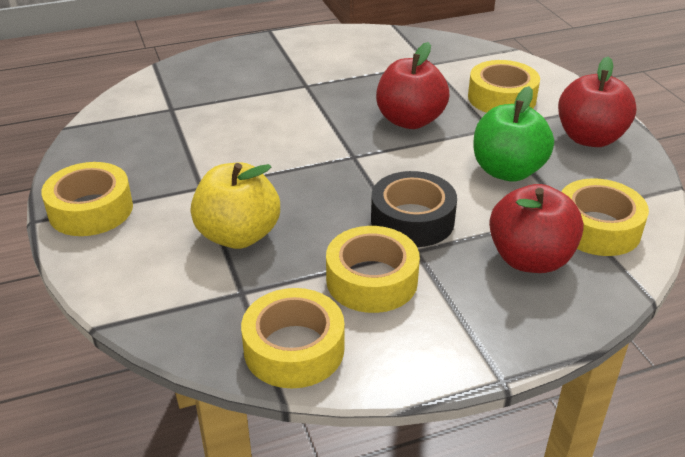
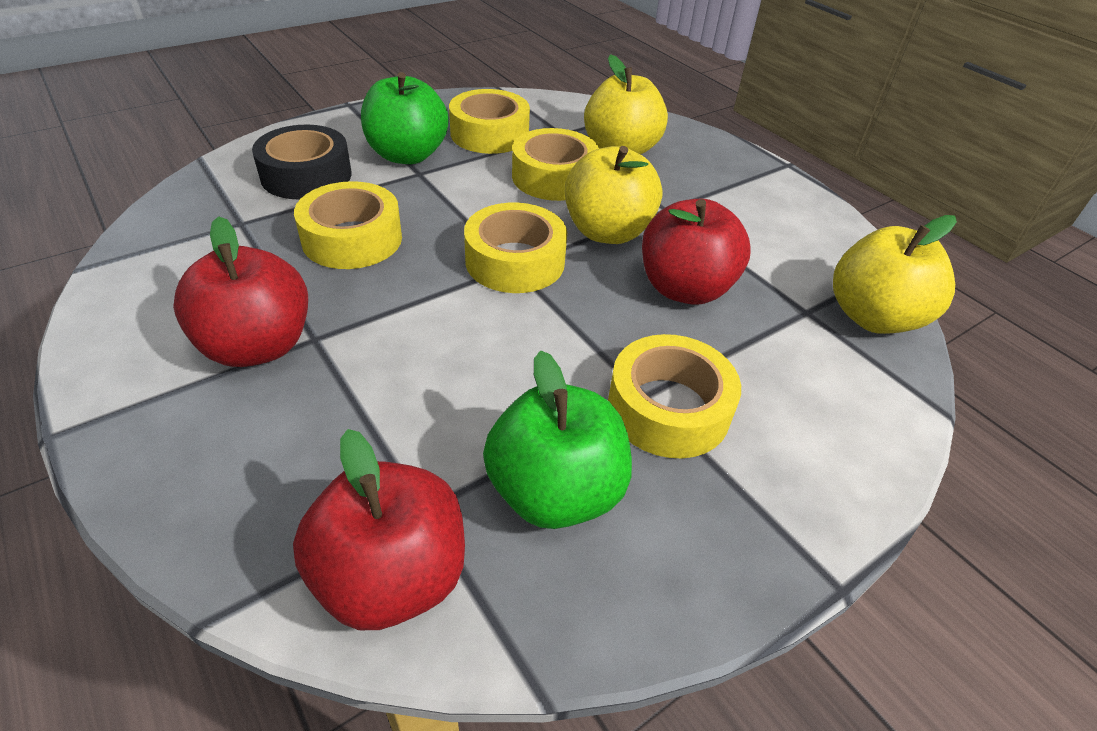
green apple: [473,86,554,182] = 1 -> [361,72,448,164] [483,350,632,529] = 2
yellow apple: [190,163,280,249] = 1 -> [565,146,663,244] [584,54,668,154] [833,215,957,334] = 3

